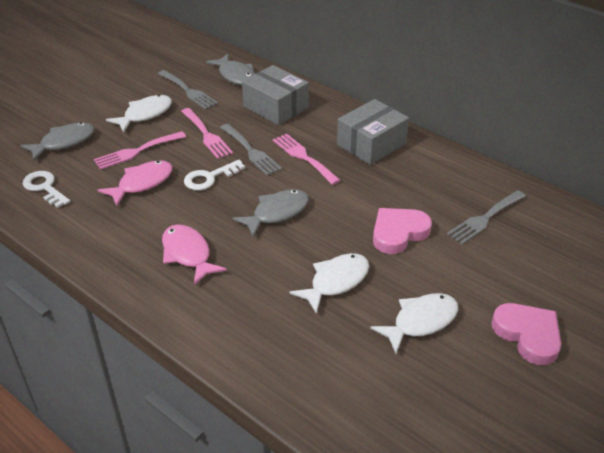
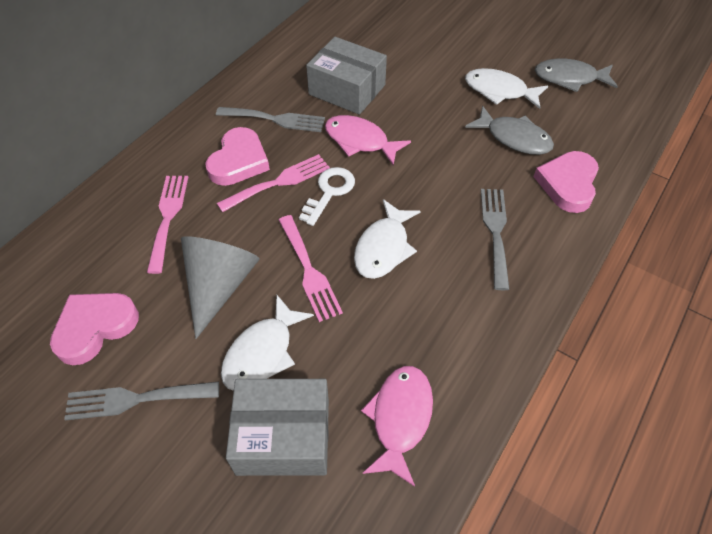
grey cone: none = 0 -> [181,236,260,339] = 1
grey fish: [20,122,95,161] [206,54,255,85] [232,189,309,237] = 3 -> [465,106,554,155] [535,59,618,92] = 2
pink heart: [373,208,432,254] [491,303,561,365] = 2 -> [50,293,139,365] [205,127,270,186] [533,151,599,213] = 3
white key: [23,171,70,208] [184,160,245,190] = 2 -> [299,167,355,226] = 1

